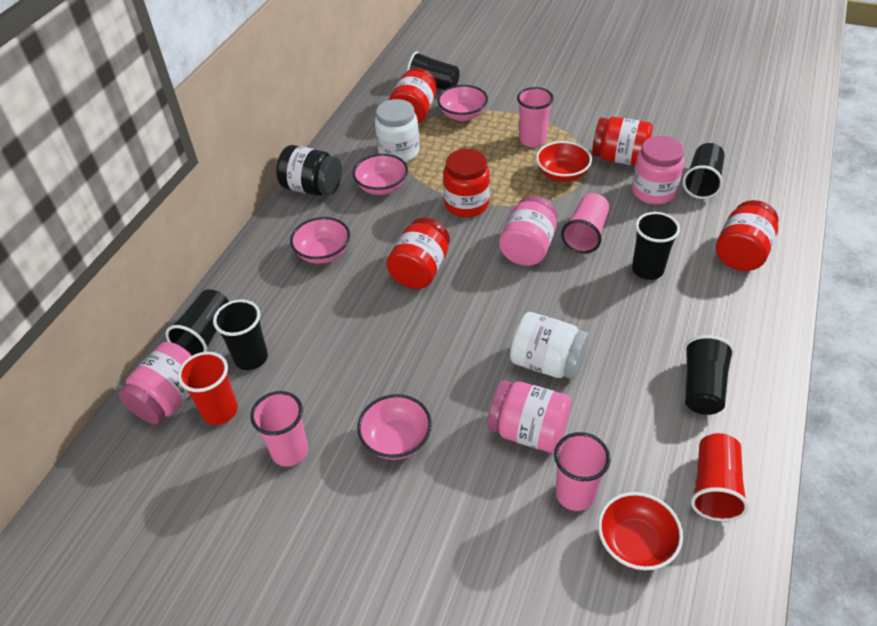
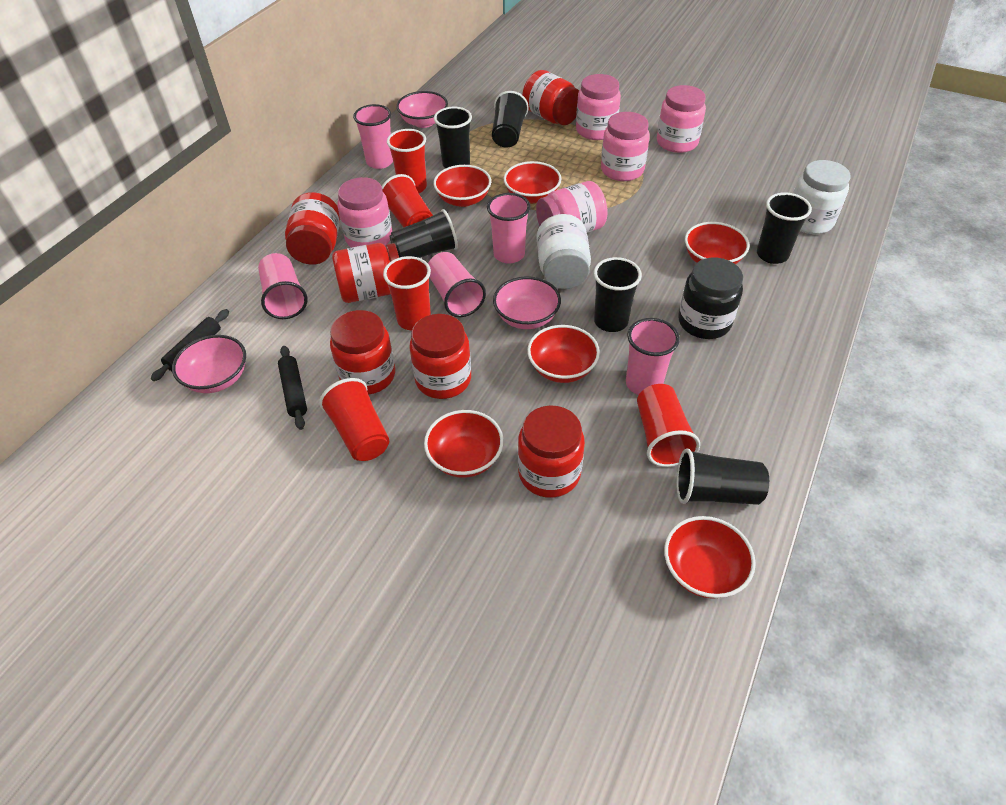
black rolling pin: none = 0 -> [151,309,229,381] [278,346,307,430] = 2
pink bowl: [290,217,350,264] [353,154,408,195] [357,394,432,460] [437,85,488,121] = 4 -> [172,335,246,393] [396,91,448,128] [493,276,561,329] = 3
pink cup: [250,391,308,467] [517,87,554,147] [554,432,611,511] [561,193,609,254] = 4 -> [258,253,307,319] [353,104,393,169] [428,252,486,317] [487,193,531,264] [626,318,680,395] = 5
pink jar: [119,342,193,425] [488,380,571,453] [499,196,557,266] [632,136,684,204] = 4 -> [337,177,392,248] [536,181,607,233] [576,74,621,140] [601,112,650,181] [657,85,706,153] = 5
red bowl: [536,141,592,182] [598,492,683,571] = 2 -> [424,410,504,478] [433,165,491,207] [504,161,561,203] [527,325,600,383] [664,516,756,599] [685,222,749,264] = 6
red cup: [177,352,238,425] [691,433,749,521] = 2 -> [319,378,389,461] [382,174,433,228] [383,256,431,330] [387,129,427,193] [637,384,700,467] = 5
red jar: [386,218,450,289] [389,68,437,124] [443,149,490,217] [592,117,653,165] [716,200,778,271] = 5 -> [285,192,340,265] [330,310,395,395] [332,243,399,303] [409,314,471,399] [518,405,585,498] [522,70,579,125] = 6

